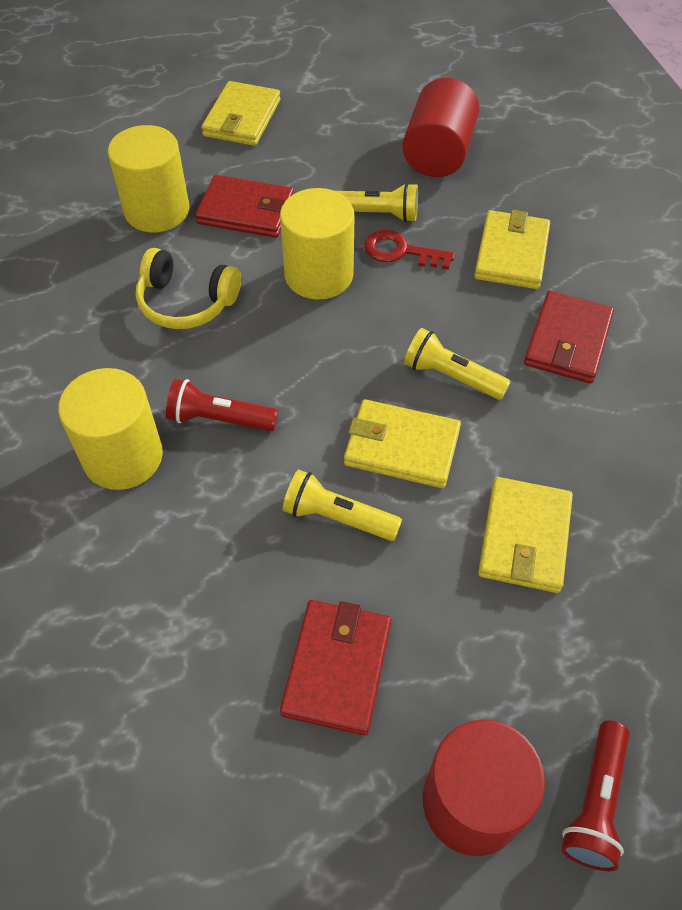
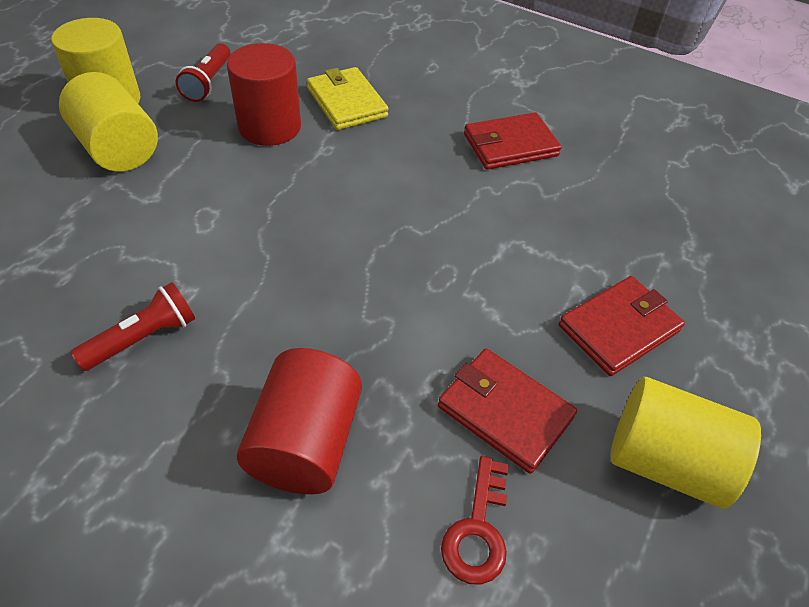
yellow flashlight: [283,470,402,541] [336,183,418,222] [404,328,511,400] = 3 -> none = 0
yellow headphones: [136,248,241,329] = 1 -> none = 0
yellow wallet: [201,81,281,146] [344,399,461,488] [474,210,550,289] [478,477,573,593] = 4 -> [307,67,389,130] = 1

